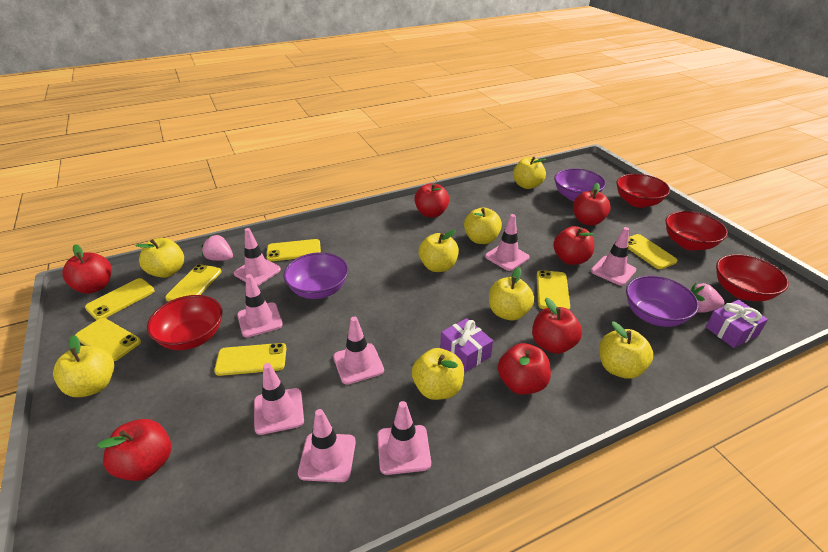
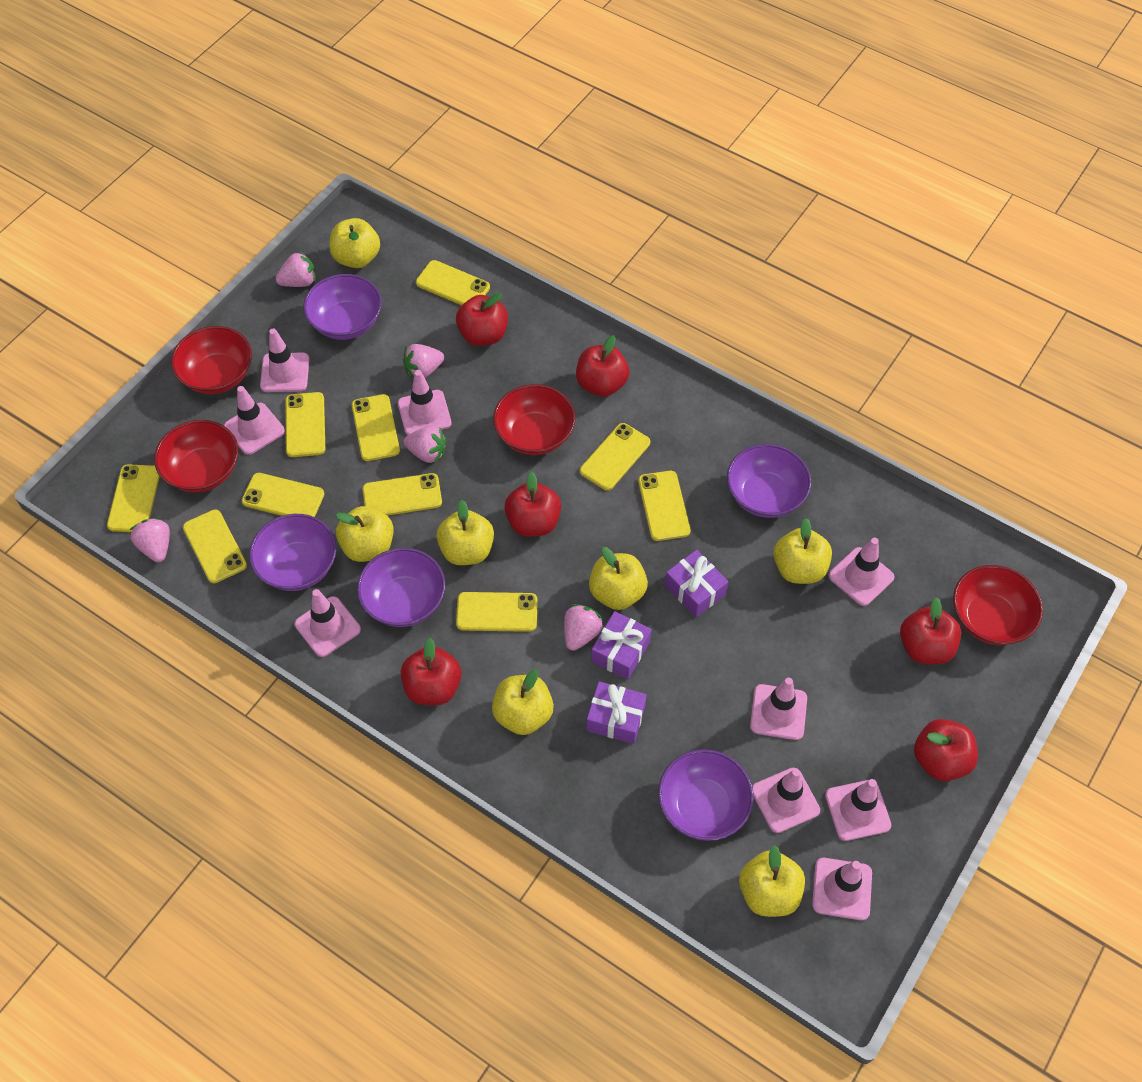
pink strawberry: [202,234,233,261] [691,283,724,313] = 2 -> [130,518,170,562] [276,251,316,287] [403,344,444,378] [404,426,446,463] [564,604,603,651] = 5
pink traffic cone: [234,228,281,286] [237,274,283,338] [254,363,304,435] [298,409,356,482] [333,317,384,385] [377,401,431,475] [485,214,529,271] [591,227,636,286] = 8 -> [224,386,285,455] [260,329,309,392] [295,589,361,657] [398,370,451,435] [750,677,807,740] [752,768,820,833] [812,858,872,920] [825,779,891,841] [829,538,894,606] = 9
purple bowl: [283,252,348,299] [554,168,606,201] [626,276,699,327] = 3 -> [249,514,337,591] [303,274,382,340] [357,548,445,627] [658,749,754,841] [727,444,811,518] = 5
purple gift: [440,318,493,372] [706,300,768,348] = 2 -> [587,681,647,744] [591,611,652,680] [665,550,729,617] = 3
red apple: [62,244,112,294] [97,419,171,481] [414,183,449,217] [498,343,551,395] [532,298,582,354] [553,226,594,265] [573,183,611,226] = 7 -> [401,638,462,705] [456,293,508,346] [504,471,561,537] [576,335,629,397] [900,597,961,665] [914,719,978,781] = 6
yellow apple: [53,335,114,397] [136,238,184,278] [412,348,464,400] [418,230,459,272] [464,207,502,244] [489,267,534,320] [513,157,546,189] [599,321,653,379] = 8 -> [329,218,380,268] [336,506,394,562] [436,500,494,565] [492,669,554,735] [589,547,648,610] [739,845,805,917] [773,518,832,584] = 7
yellow phone: [75,318,141,361] [85,278,155,320] [165,264,221,301] [214,343,287,376] [267,239,321,261] [537,270,570,310] [628,234,678,269] = 7 -> [107,464,160,532] [183,509,247,583] [242,473,324,517] [286,392,325,457] [352,394,400,461] [363,473,442,516] [416,260,490,305] [456,592,538,632] [580,423,650,491] [638,471,690,541] = 10

